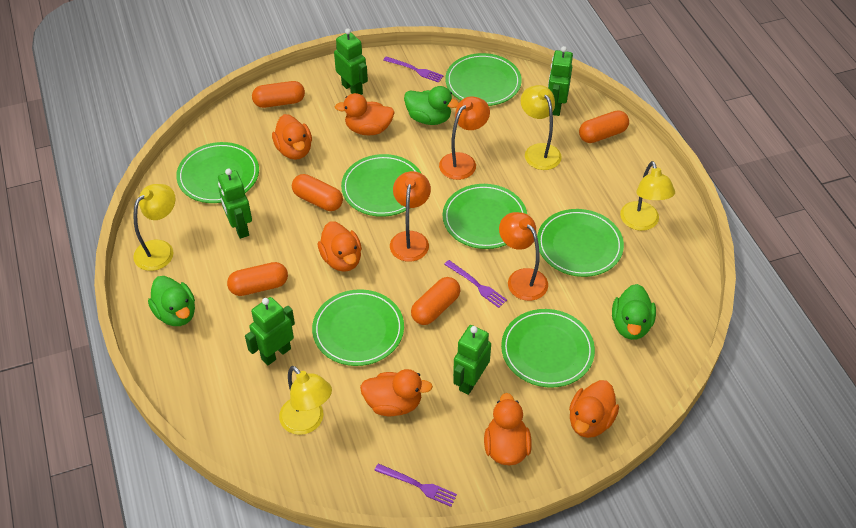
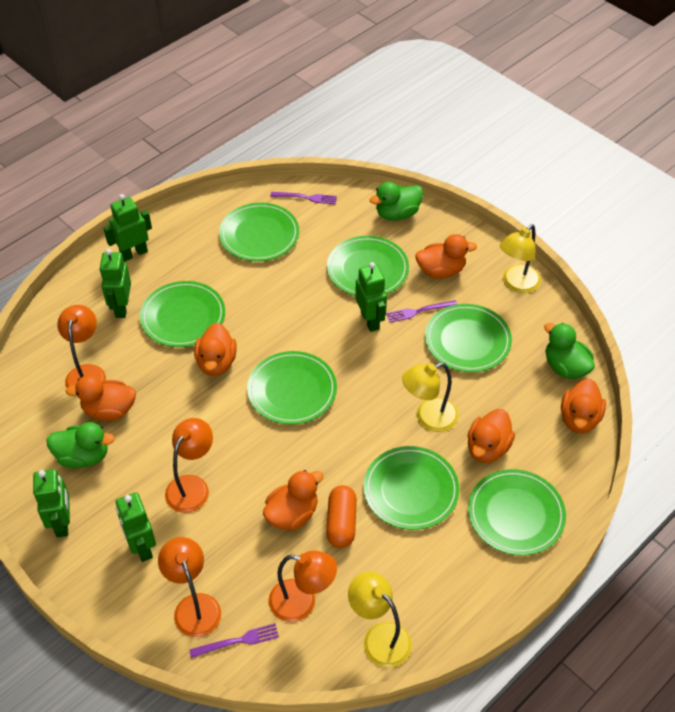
orange capsule: [227,262,288,296] [252,81,305,108] [292,174,343,211] [411,277,460,325] [579,110,629,143] = 5 -> [326,485,357,548] = 1
orange lamp: [390,171,431,262] [439,96,490,180] [499,212,548,301] = 3 -> [57,305,106,389] [158,537,221,637] [165,418,213,513] [269,551,337,622] = 4
yellow lamp: [133,184,176,271] [279,366,332,435] [521,85,562,170] [620,161,675,231] = 4 -> [348,572,412,668] [402,363,458,432] [500,224,541,293] = 3

